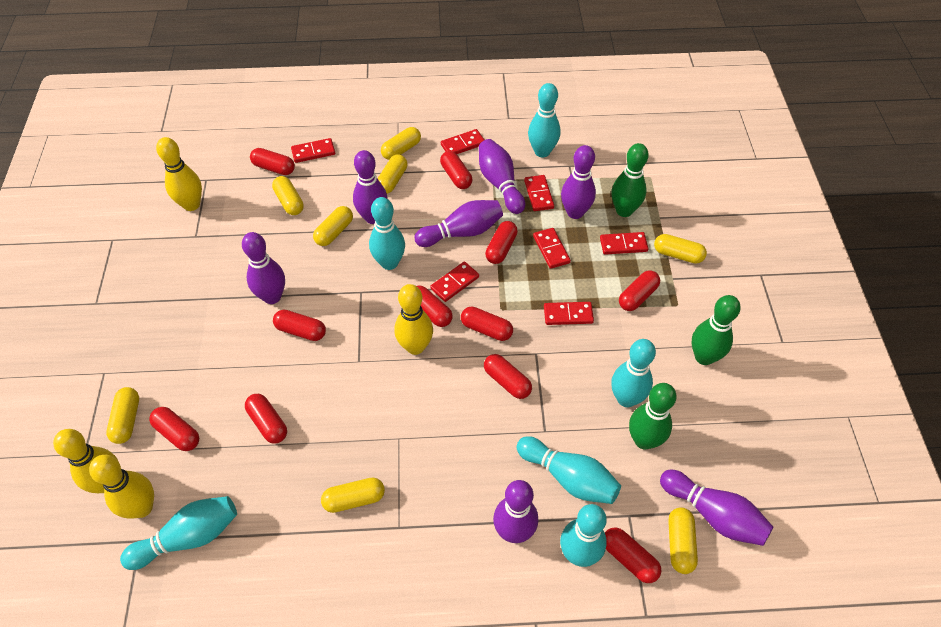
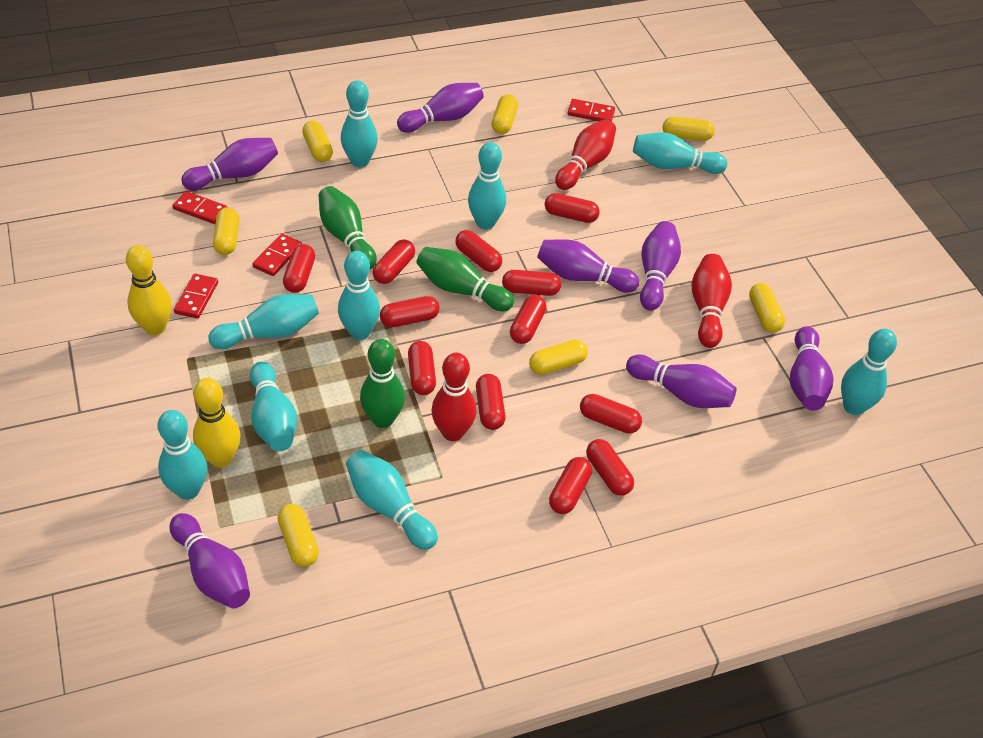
red bowling pin: none = 0 -> [431,353,476,441] [555,119,616,190] [691,254,732,348] = 3
red capsule: [149,407,199,451] [245,394,287,444] [250,148,295,175] [273,310,326,341] [417,285,453,327] [440,151,472,189] [461,307,513,341] [484,354,532,399] [485,221,518,264] [605,527,661,583] [619,270,660,311] = 11 -> [283,244,315,293] [373,239,415,284] [380,296,440,327] [408,341,436,395] [455,230,502,272] [476,374,506,430] [502,270,562,296] [510,295,547,344] [545,193,600,223] [549,457,592,514] [580,394,642,434] [586,439,634,496] = 12
red domino: [291,138,335,163] [430,262,479,302] [441,129,484,154] [524,175,554,211] [533,228,571,269] [544,302,594,325] [600,232,648,255] = 7 -> [172,191,227,224] [174,274,218,319] [252,234,302,276] [567,99,615,121] = 4
turquoise bowling pin: [120,496,237,570] [369,197,405,270] [516,436,621,504] [528,83,560,157] [560,504,607,567] [611,339,656,407] = 6 -> [157,410,207,500] [208,294,319,349] [250,362,297,451] [338,251,380,340] [341,80,378,168] [346,450,438,550] [468,142,506,230] [633,132,727,174] [841,329,897,415] = 9
yellow bowling pin: [53,429,118,493] [89,455,154,518] [156,137,202,211] [394,284,433,355] = 4 -> [126,245,172,335] [193,378,240,468] = 2
yellow capsule: [106,387,139,444] [272,176,304,215] [313,206,353,246] [321,477,385,513] [377,154,408,194] [381,127,421,160] [654,234,707,264] [668,507,698,574] = 8 -> [213,207,239,255] [278,504,319,567] [302,120,333,162] [492,94,518,134] [529,340,588,375] [663,117,715,141] [749,283,785,333] = 7

